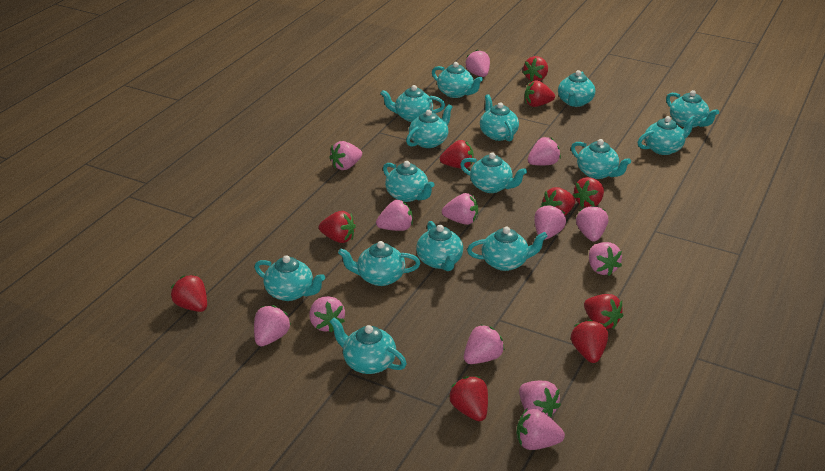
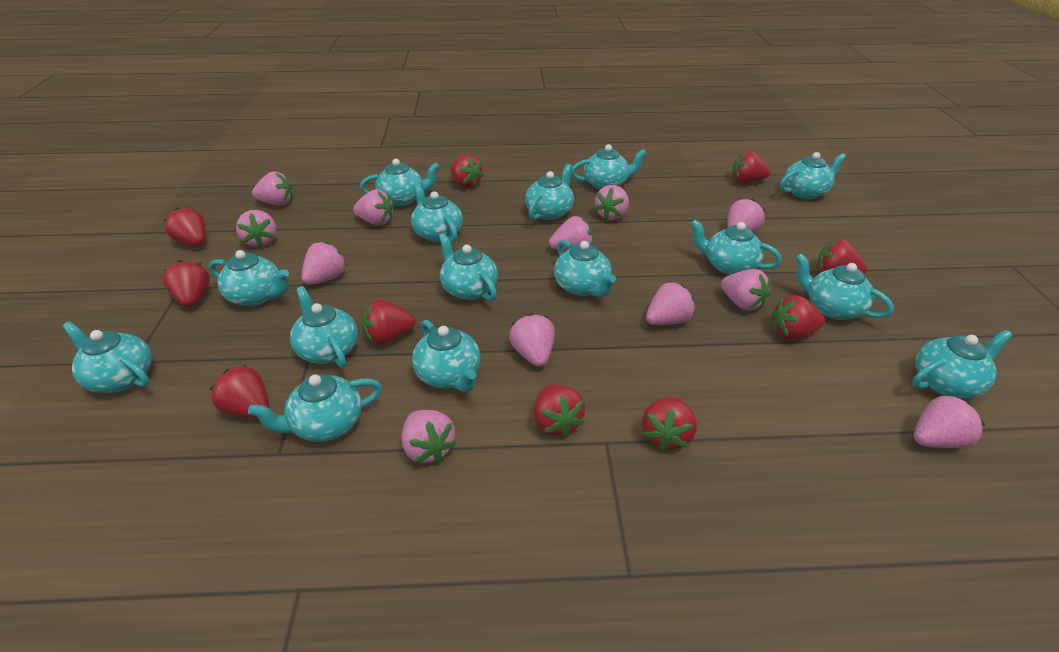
pink strawberry: [254,305,291,346] [309,296,345,333] [329,141,362,170] [376,200,413,231] [442,193,478,225] [464,324,505,364] [465,49,490,77] [516,409,565,450] [519,381,561,418] [528,137,561,166] [534,204,566,240] [576,205,608,242] [589,242,622,276] = 13 -> [236,210,276,247] [252,172,293,206] [301,241,347,285] [353,190,394,225] [401,410,456,463] [509,313,555,367] [549,216,593,252] [594,185,629,220] [646,282,695,325] [721,269,770,311] [727,198,765,232] [914,394,985,448] = 12

